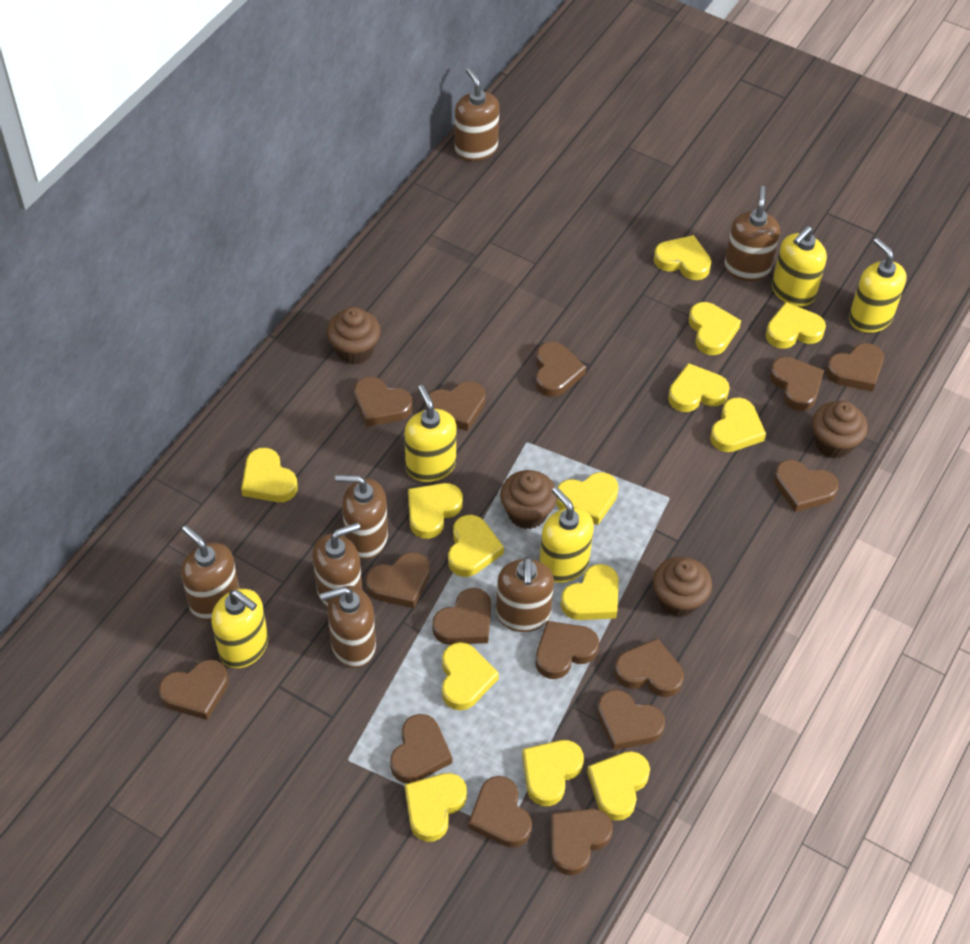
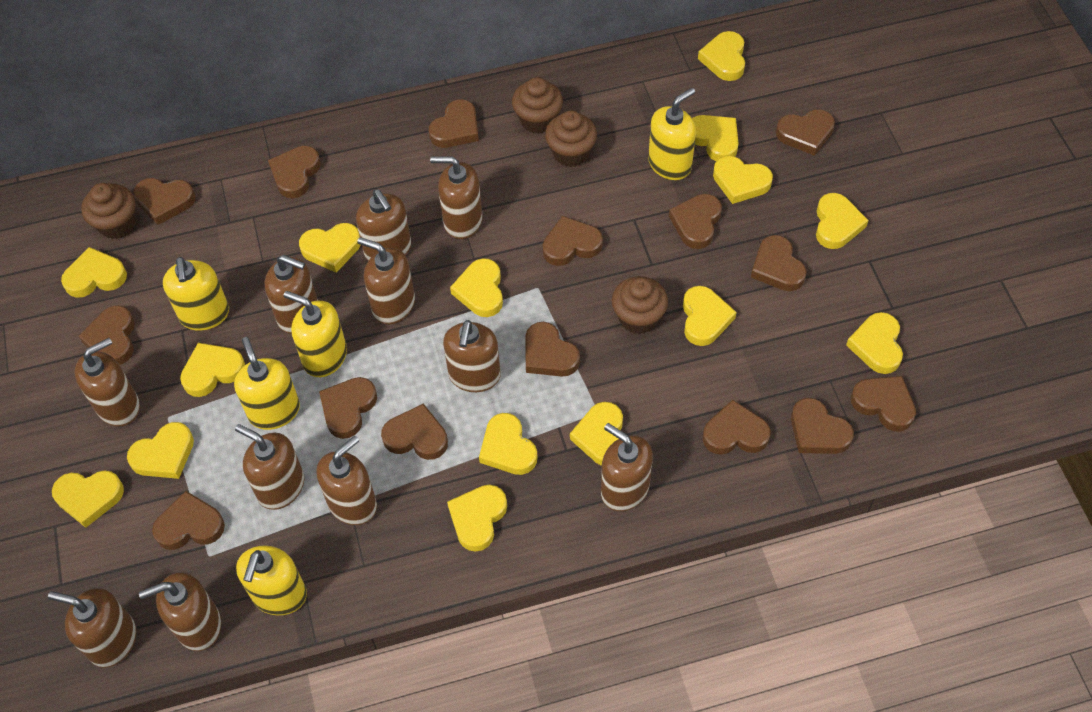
brown soap dispenser: [181,525,239,621] [313,522,362,608] [320,586,376,668] [335,475,388,559] [455,68,499,161] [496,557,554,632] [724,186,780,281] = 7 -> [48,588,136,668] [74,338,140,426] [139,572,221,651] [235,424,304,510] [265,255,318,334] [316,436,377,525] [356,189,411,261] [357,237,415,325] [430,156,483,239] [443,320,500,392] [601,423,653,511] = 11
yellow heart: [241,448,298,502] [405,773,467,842] [408,483,463,539] [442,642,499,710] [448,515,504,577] [522,740,584,806] [556,472,619,525] [561,564,619,620] [587,751,650,821] [654,235,711,280] [668,363,730,412] [689,302,741,355] [710,397,766,452] [766,302,826,349] = 14 -> [52,470,124,528] [61,247,127,298] [127,422,194,479] [180,343,245,397] [299,223,361,273] [447,485,507,552] [450,258,503,317] [479,413,537,475] [570,402,623,466] [683,286,737,346] [692,115,739,161] [698,31,745,81] [713,156,773,204] [816,193,868,249] [846,312,903,374] = 15

